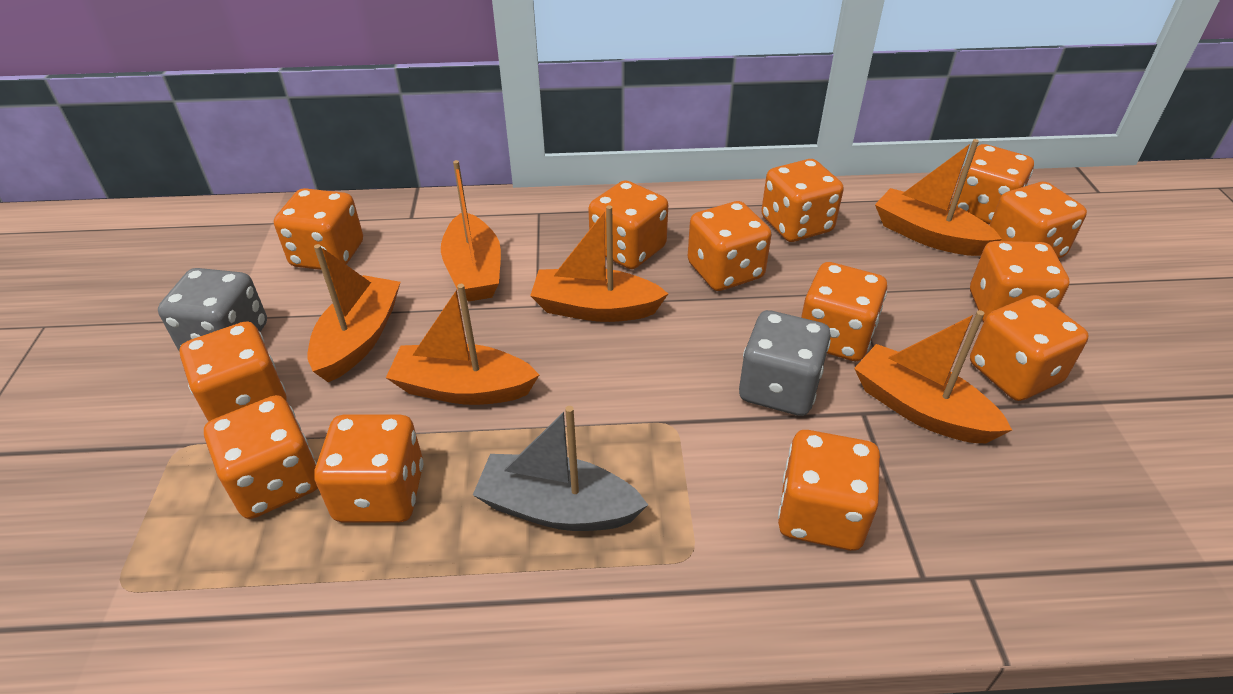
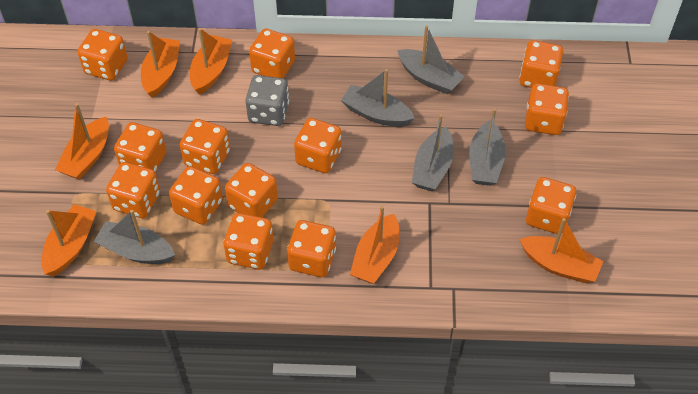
grey boat: [473,406,648,531] = 1 -> [94,210,175,264] [341,69,415,127] [398,25,465,94] [412,114,454,191] [469,108,506,186] = 5
grey dice: [158,268,267,352] [739,310,831,416] = 2 -> [245,75,289,126] = 1

